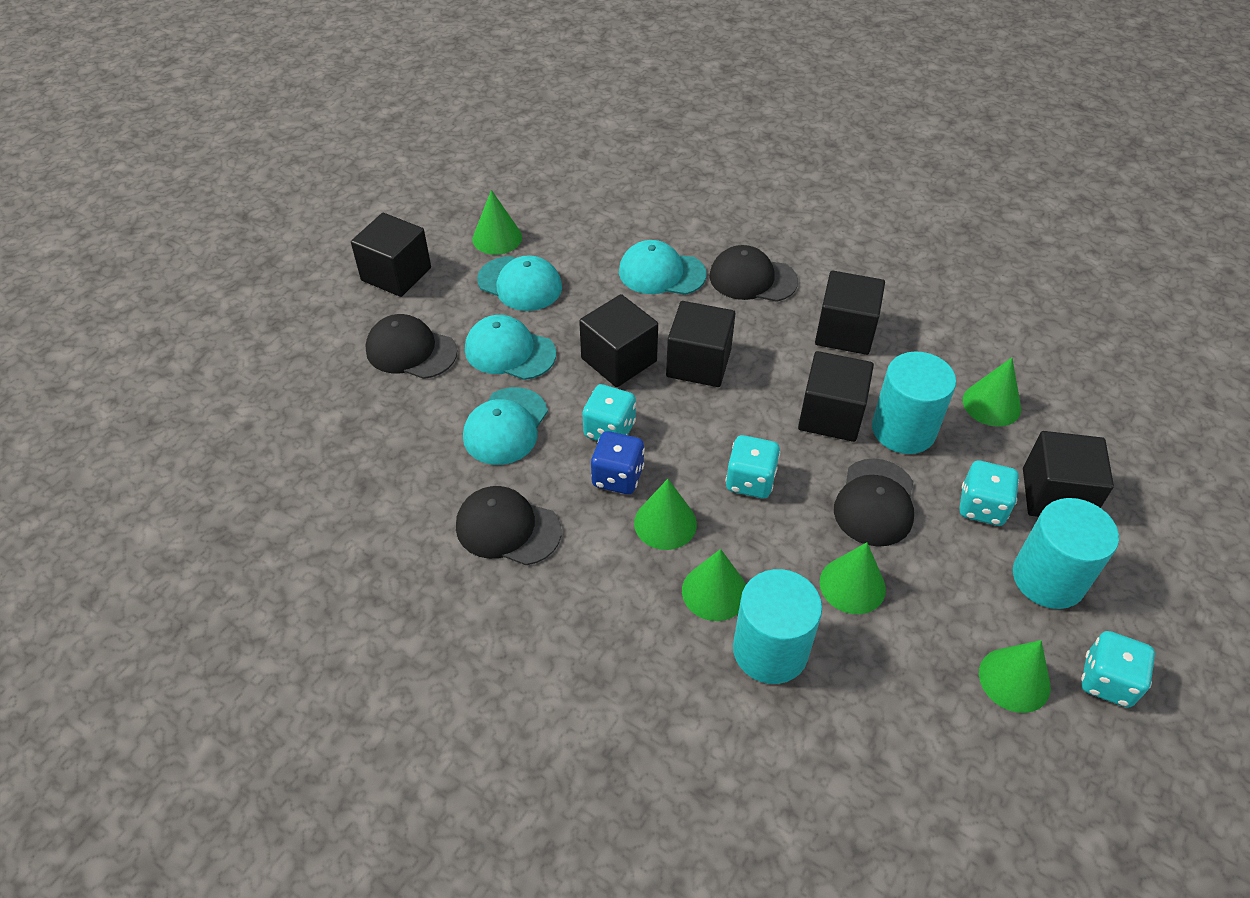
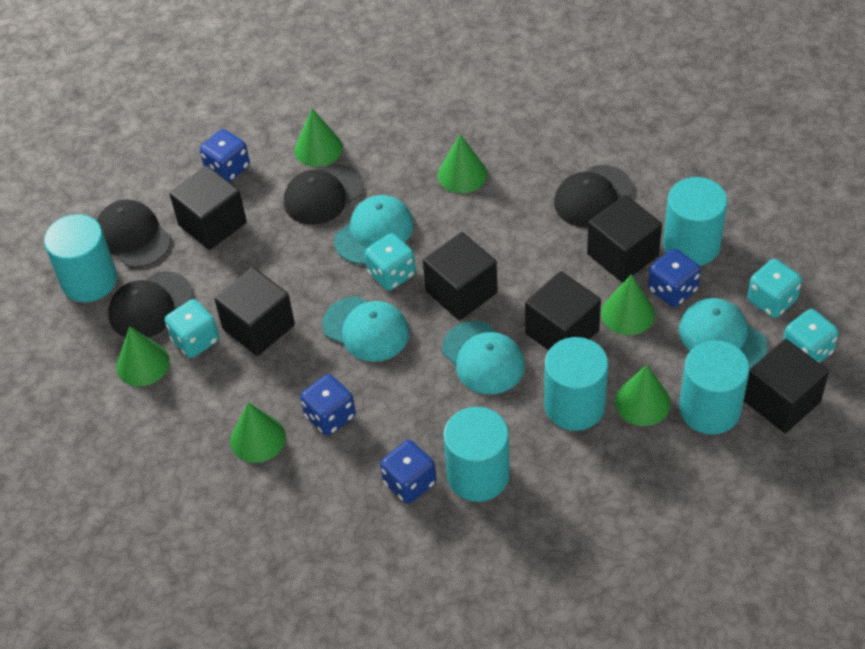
blue dice: [591,431,645,494] = 1 -> [200,129,250,182] [300,374,356,436] [380,440,436,504] [648,248,701,307] = 4
turquoise cylinder: [733,569,822,684] [872,351,956,454] [1013,498,1119,609] = 3 -> [44,214,117,302] [443,407,510,502] [544,337,608,430] [663,177,728,266] [679,340,750,435] = 5

